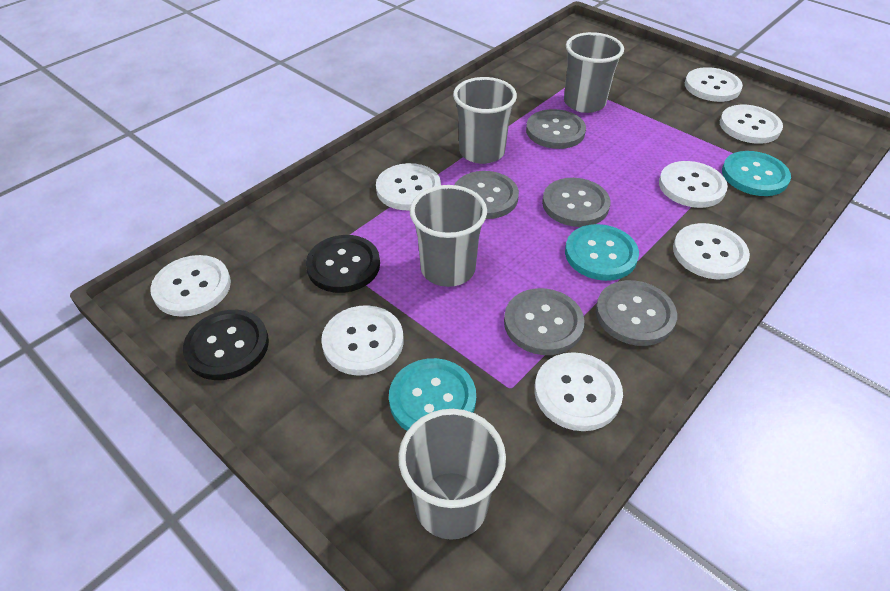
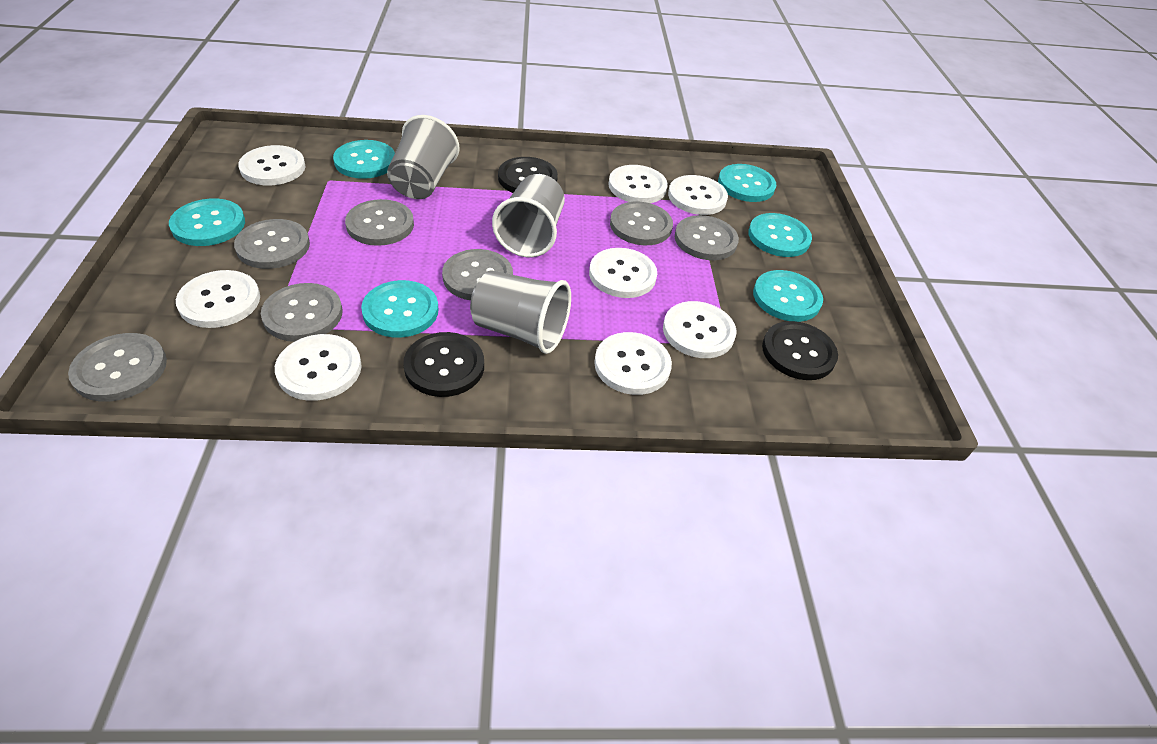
black button: [183,310,269,380] [306,235,380,293] = 2 -> [403,332,484,397] [498,157,558,193] [762,321,838,380] = 3
grey button: [455,171,519,219] [504,288,585,355] [526,109,586,149] [542,178,610,227] [596,280,677,346] = 5 -> [68,333,167,402] [234,219,310,269] [261,283,343,342] [345,199,414,246] [442,249,513,300] [610,202,673,245] [675,215,739,260] = 7
grey cup: [398,409,506,540] [410,185,487,287] [453,77,517,164] [564,32,624,113] = 4 -> [387,115,460,199] [470,270,571,354] [492,174,565,257] = 3
turquoise button: [389,358,476,431] [565,224,639,281] [722,151,791,196] = 3 -> [169,198,245,246] [333,140,395,179] [361,280,438,338] [718,164,776,202] [748,213,812,257] [753,270,823,322] = 6

